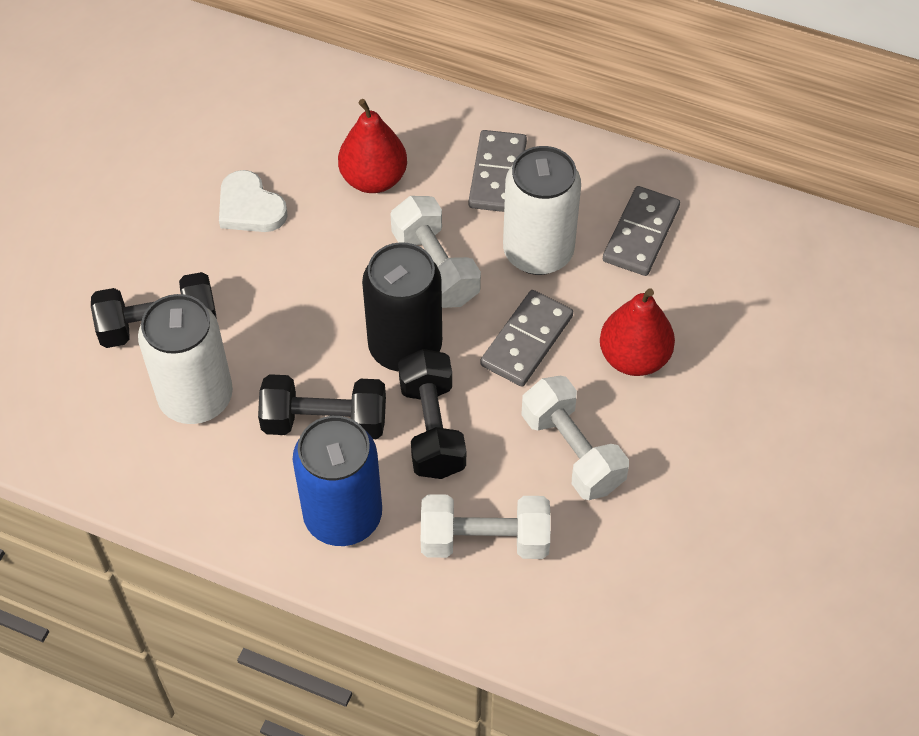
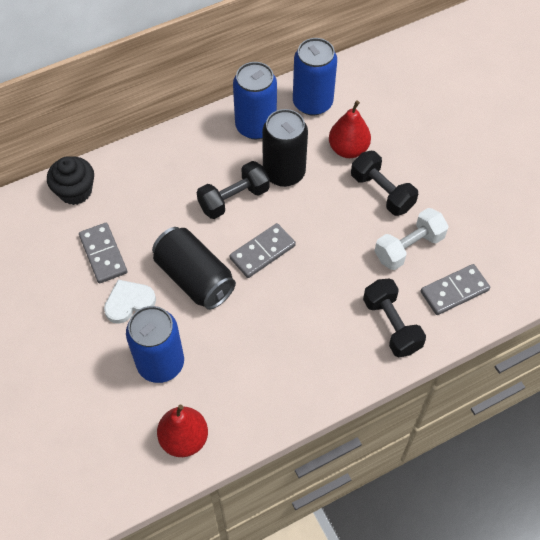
black can: [362,242,442,372] = 1 -> [152,227,236,310] [262,109,308,187] = 2
black cupcake: none = 0 -> [47,156,94,205] = 1
blue can: [293,416,382,546] = 1 -> [126,306,184,383] [233,62,277,139] [293,38,337,116] = 3
white can: [138,294,233,424] [503,146,581,275] = 2 -> none = 0
white dumbbell: [391,196,481,308] [421,494,551,559] [521,376,629,500] = 3 -> [375,208,449,270] = 1

